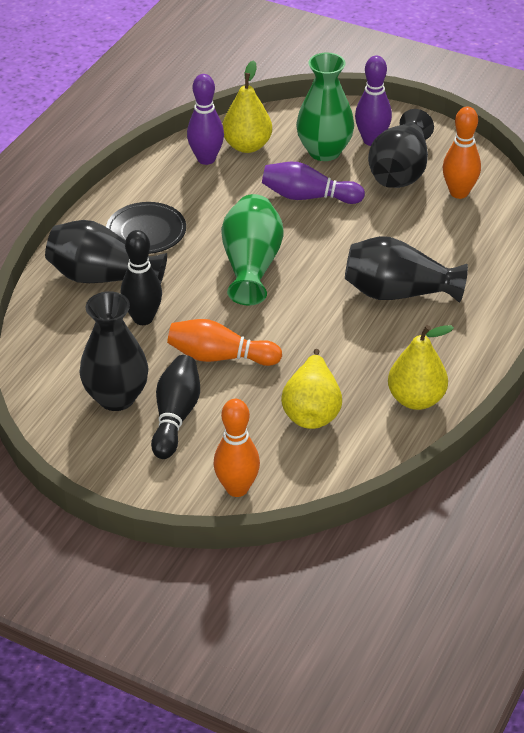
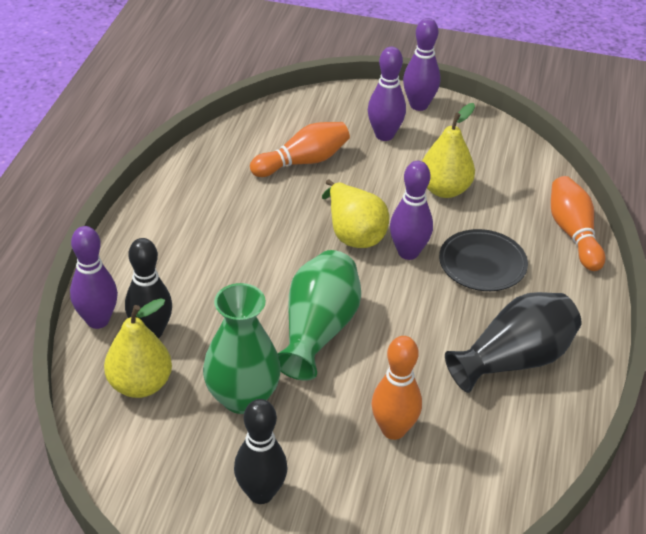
black vase: [45,220,167,284] [80,291,149,411] [345,236,468,303] [368,109,434,188] = 4 -> [445,292,582,393] = 1
purple bowling pin: [187,74,224,165] [262,162,365,204] [355,56,392,146] = 3 -> [70,226,118,329] [368,47,406,141] [390,161,433,260] [403,18,440,111] = 4

